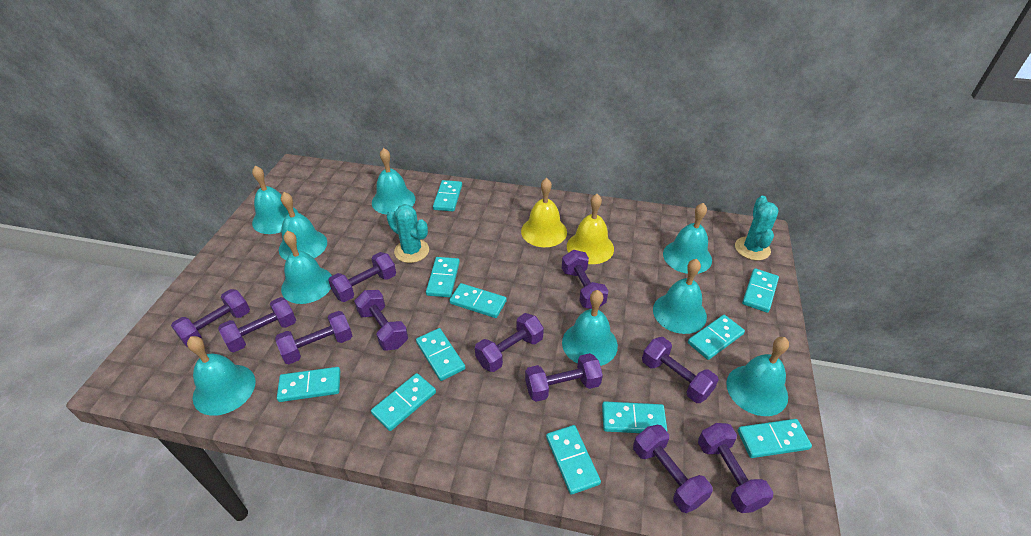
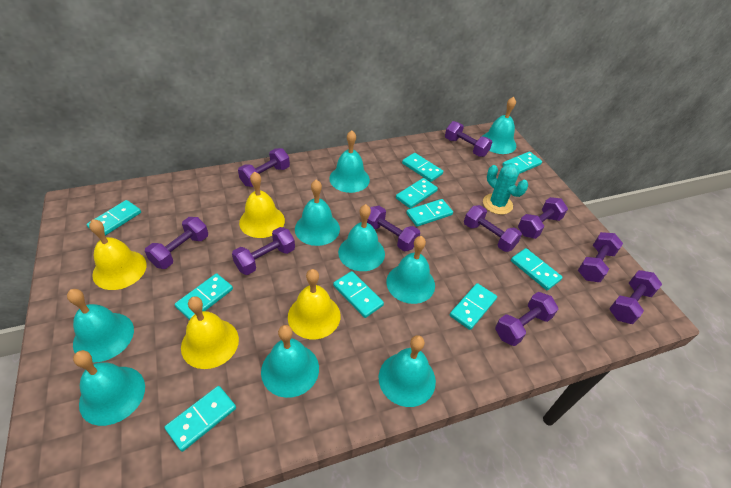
purple dumbbell: [171,289,250,347] [218,297,296,352] [275,311,352,364] [328,252,396,302] [354,290,408,351] [475,313,544,372] [525,353,603,402] [562,250,608,309] [633,425,713,513] [642,337,719,403] [698,423,774,513] = 11 -> [145,217,208,269] [232,227,295,275] [238,148,290,187] [367,206,420,251] [445,121,492,157] [464,205,522,252] [495,292,558,346] [518,197,568,239] [578,232,623,282] [609,270,662,324] = 10
turquoise cactus: [387,204,429,263] [735,196,779,260] = 2 -> [483,163,528,215] = 1
turquoise domino: [277,367,340,402] [371,373,436,431] [416,328,465,381] [426,257,460,297] [433,180,462,211] [449,283,507,318] [546,425,601,495] [602,401,667,433] [688,315,745,360] [738,419,812,458] [742,268,779,313] = 11 -> [86,200,141,236] [165,386,236,452] [175,273,233,320] [333,271,384,318] [396,178,438,209] [402,153,443,182] [406,199,453,227] [450,283,497,330] [502,152,542,174] [511,248,563,290] = 10
yellow bell: [521,178,567,247] [567,194,614,264] = 2 -> [89,219,147,290] [181,296,239,369] [239,172,285,238] [288,269,341,339] = 4

